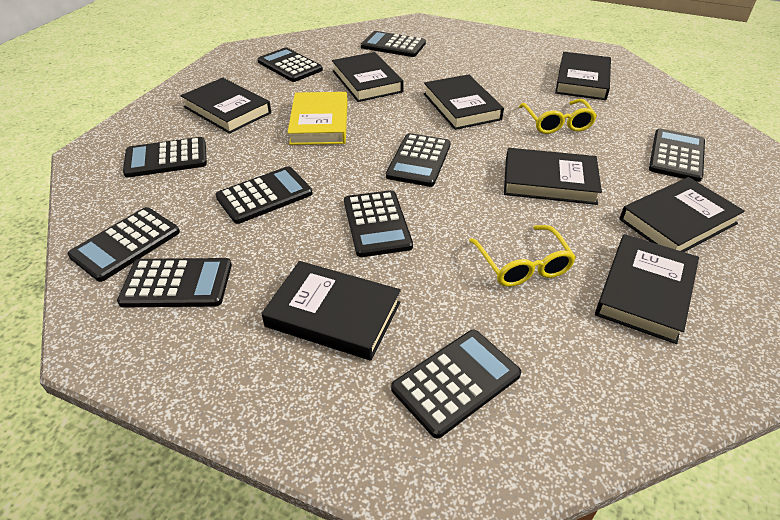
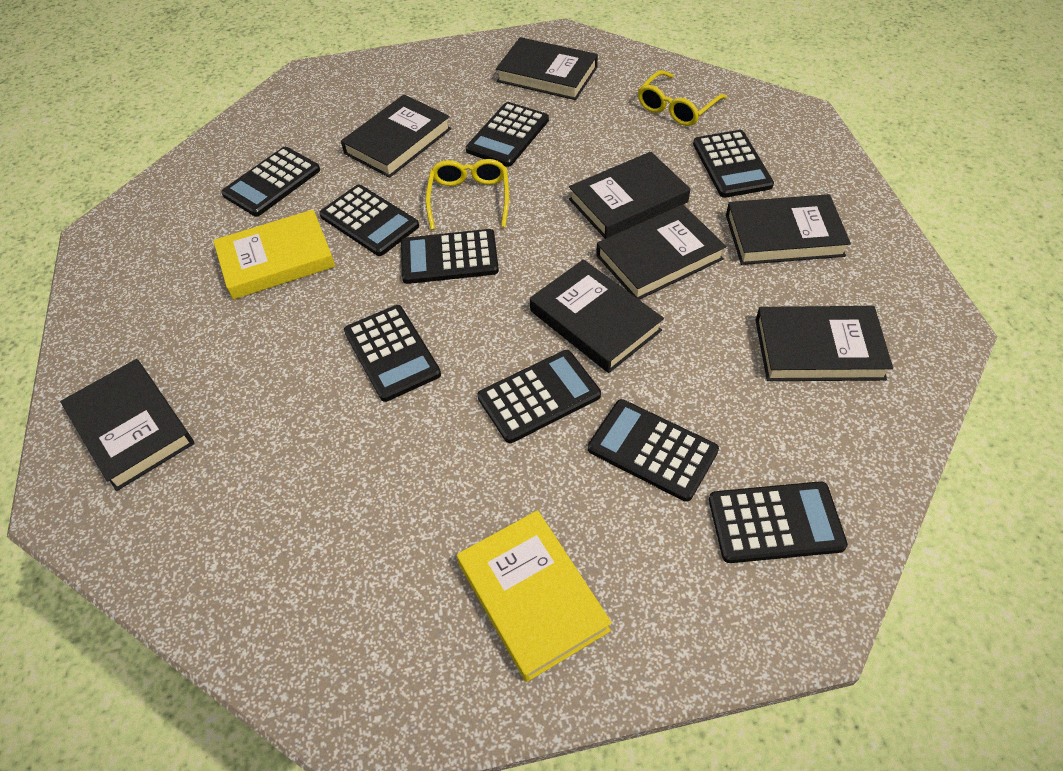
black calculator: [68,207,180,282] [117,258,232,308] [123,137,207,178] [215,166,313,224] [258,47,323,82] [344,190,413,257] [361,31,426,57] [386,133,451,187] [391,330,521,438] [649,129,705,182] = 10 -> [221,147,320,216] [319,185,419,256] [344,305,441,402] [401,229,499,284] [466,102,549,167] [477,350,601,443] [588,399,719,502] [693,130,774,198] [709,481,848,563] = 9
yellow book: [288,92,347,145] = 1 -> [213,210,335,300] [457,510,612,682] = 2

